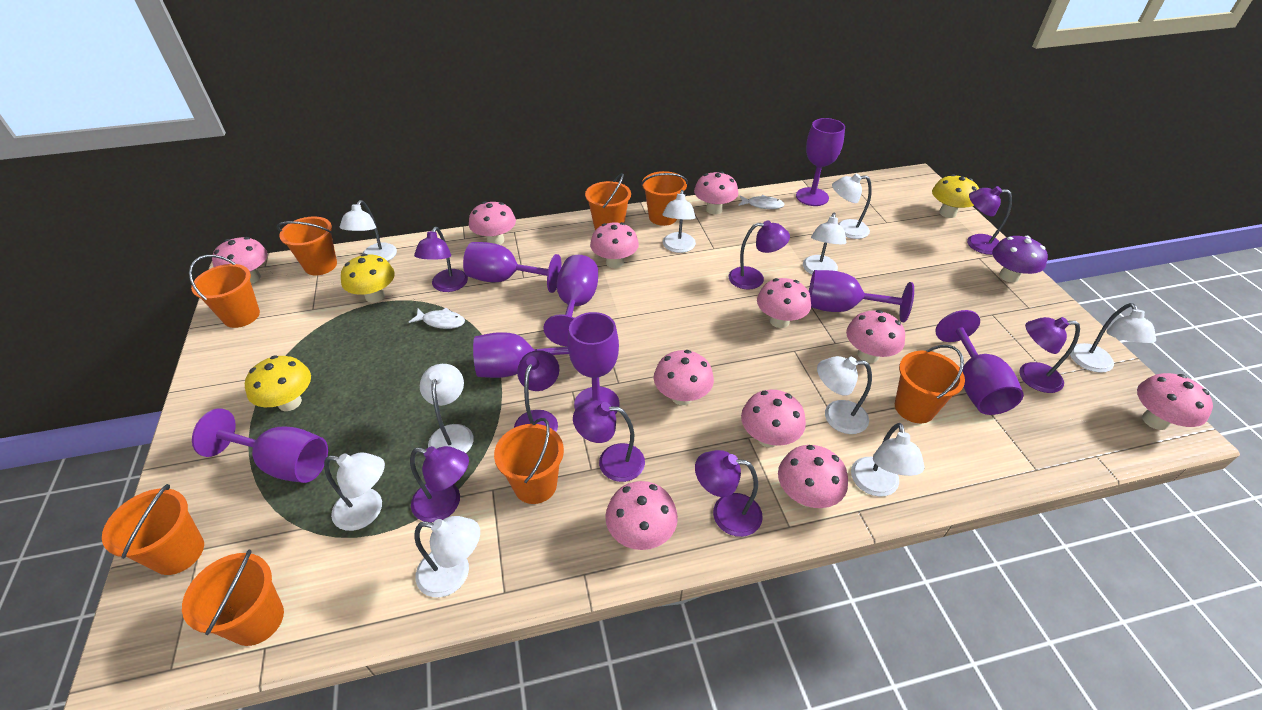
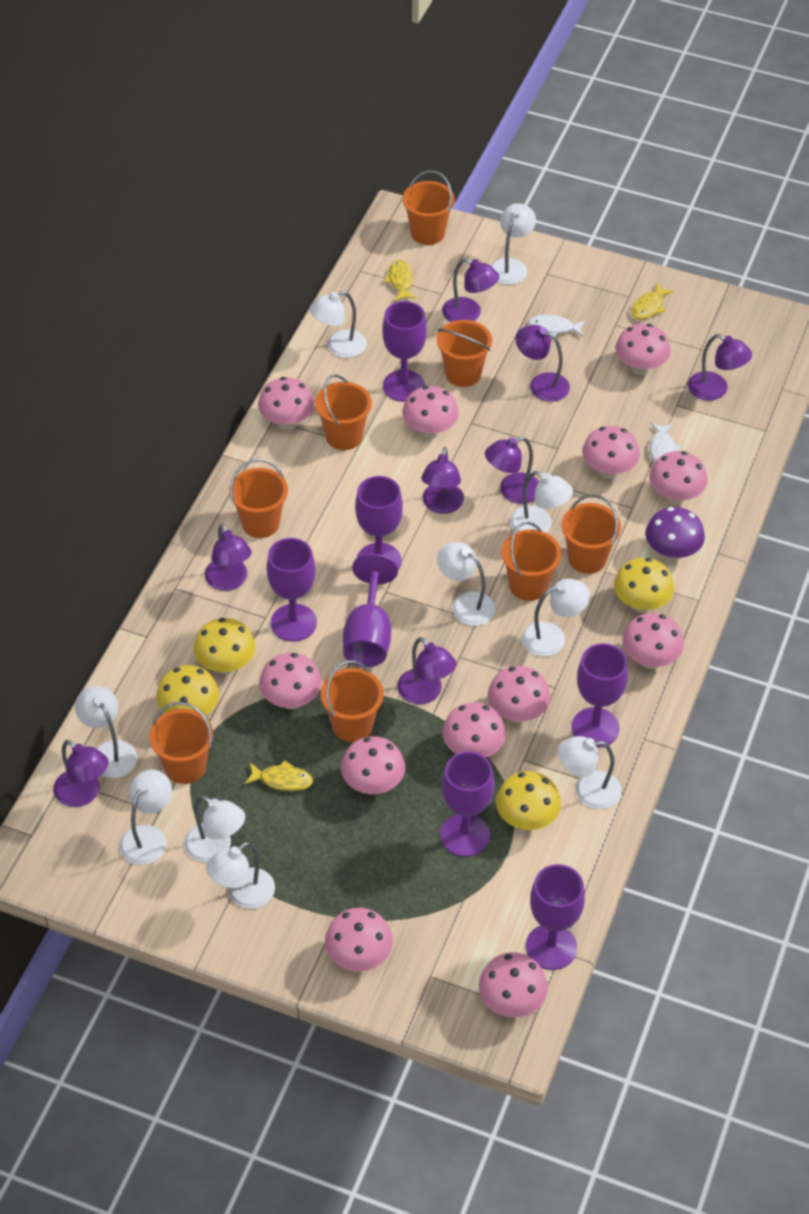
pink mushroom: [212,237,268,284] [469,201,516,245] [590,222,639,268] [605,481,678,550] [654,350,714,405] [694,171,738,215] [741,390,806,448] [757,278,811,328] [778,445,848,508] [846,310,905,363] [1137,373,1213,430] = 11 -> [258,377,315,430] [259,653,322,710] [325,908,393,971] [341,736,405,794] [402,386,459,439] [442,702,506,757] [479,952,548,1018] [488,666,550,723] [582,426,640,479] [615,323,671,375] [622,613,684,669] [649,451,707,505] = 12
purple goblet: [192,408,328,483] [463,242,562,293] [473,332,569,378] [543,255,598,346] [568,312,619,414] [796,118,845,206] [809,270,914,322] [935,310,1024,415] = 8 -> [266,538,317,642] [343,554,398,667] [355,476,403,570] [382,301,427,402] [440,751,494,857] [526,864,585,970] [572,643,628,748] = 7
yellow fish: none = 0 -> [245,760,313,791] [384,260,416,301] [631,283,674,320] = 3
yellow mushroom: [245,355,311,411] [341,254,395,303] [932,174,979,218] = 3 -> [156,665,219,716] [194,618,255,674] [496,771,561,830] [614,558,674,613] = 4

